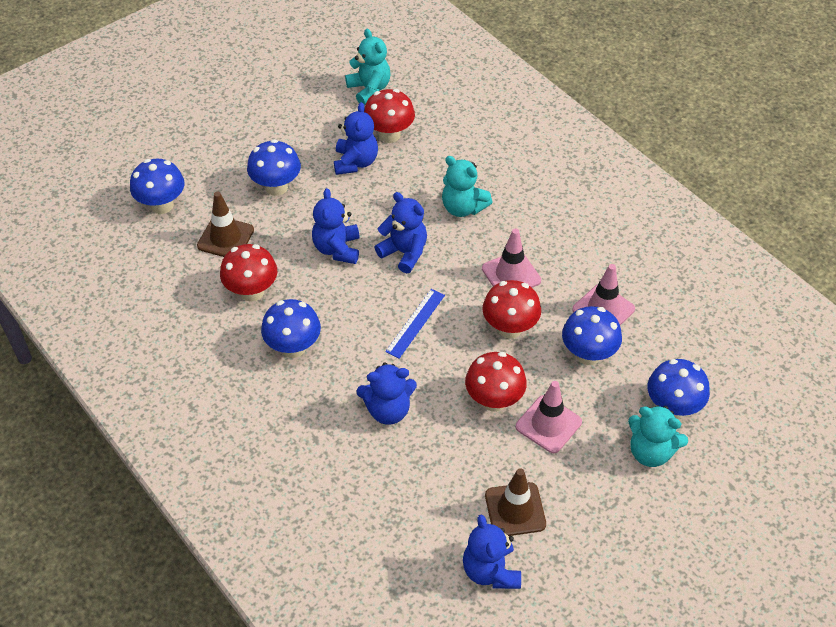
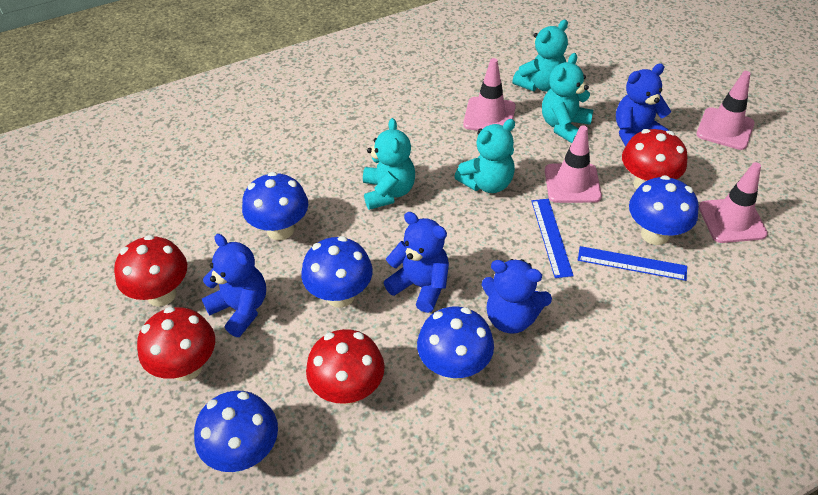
blue ruler: [385,289,445,359] = 1 -> [531,199,574,278] [578,246,687,281] = 2
blue teddy bear: [312,188,360,264] [334,102,378,175] [356,362,417,425] [375,192,427,273] [463,514,521,589] = 5 -> [202,234,266,337] [383,212,449,313] [481,259,552,334] [616,63,671,147] = 4
brown traffic cone: [197,192,254,257] [485,468,546,536] = 2 -> none = 0
pink traffic cone: [482,228,541,288] [516,381,582,453] [572,264,635,325] = 3 -> [463,58,516,132] [545,125,602,203] [696,71,755,150] [699,162,768,243] = 4
turquoise teddy bear: [345,29,391,105] [442,156,492,217] [628,405,688,467] = 3 -> [363,118,415,210] [454,119,515,193] [512,20,568,91] [542,53,593,143] = 4

